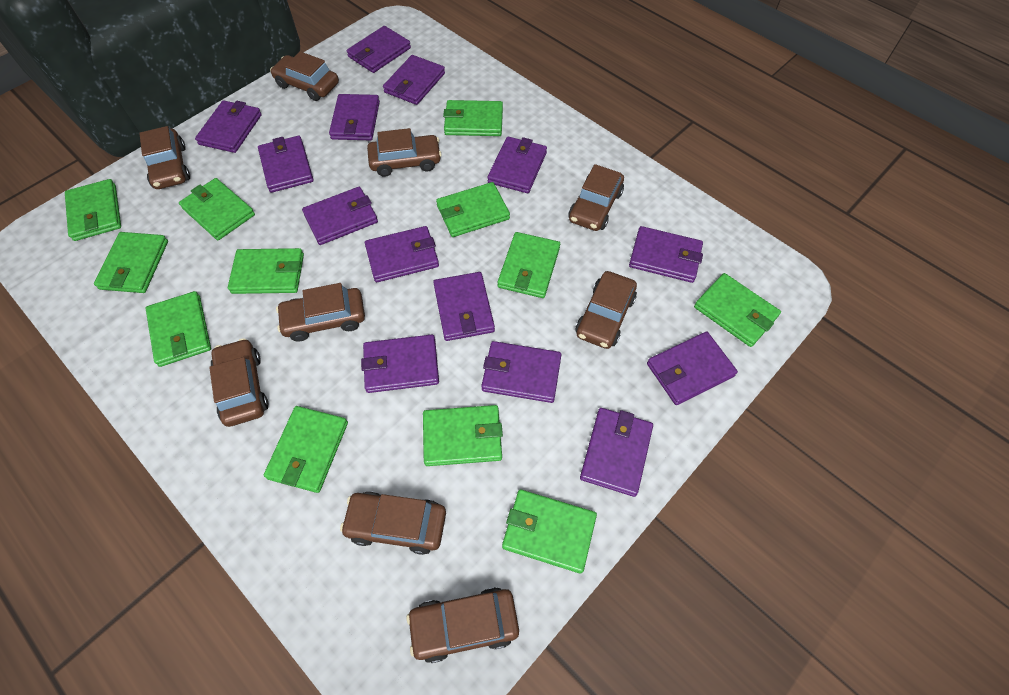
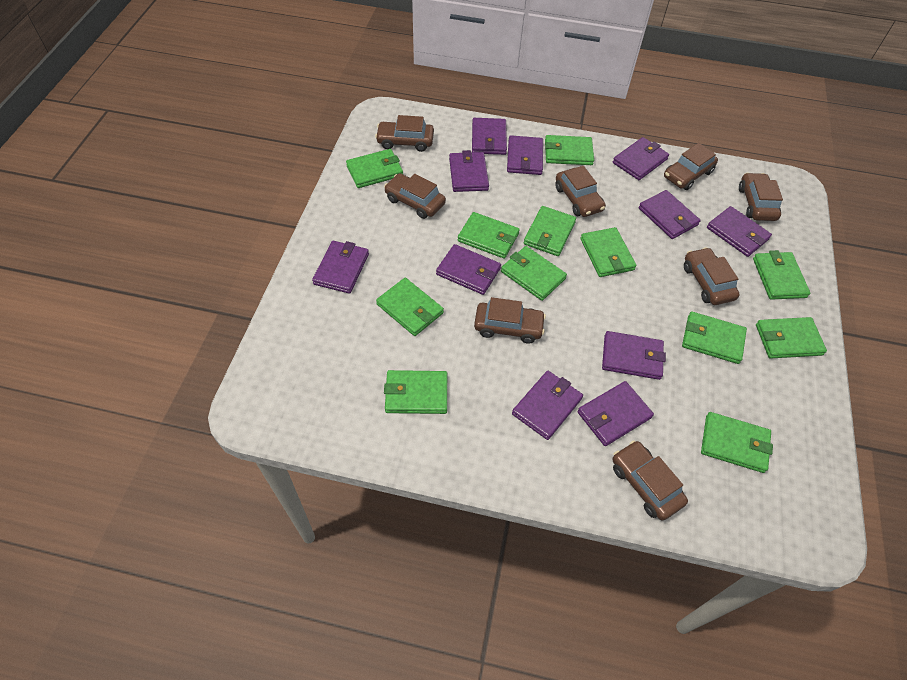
brown car: [139,126,190,189] [209,338,268,427] [270,51,339,101] [276,283,365,342] [340,491,446,555] [367,128,442,177] [406,587,519,663] [568,164,624,231] [576,271,637,349] = 9 -> [375,115,434,152] [384,173,446,219] [474,297,546,344] [555,166,606,217] [612,441,688,520] [664,143,718,190] [684,247,740,305] [739,173,783,221] = 8
purple wallet: [195,100,262,153] [258,136,314,193] [302,187,378,245] [329,94,380,140] [347,26,411,73] [361,334,439,393] [365,226,439,282] [383,55,445,105] [433,272,495,341] [481,341,562,403] [487,137,547,193] [580,408,653,497] [629,226,703,283] [647,331,738,405] = 14 -> [312,241,369,294] [436,244,501,295] [449,150,489,192] [472,118,507,155] [507,135,543,175] [512,371,583,440] [577,381,654,446] [602,331,666,380] [613,137,669,180] [639,190,701,239] [707,206,772,257] = 11

